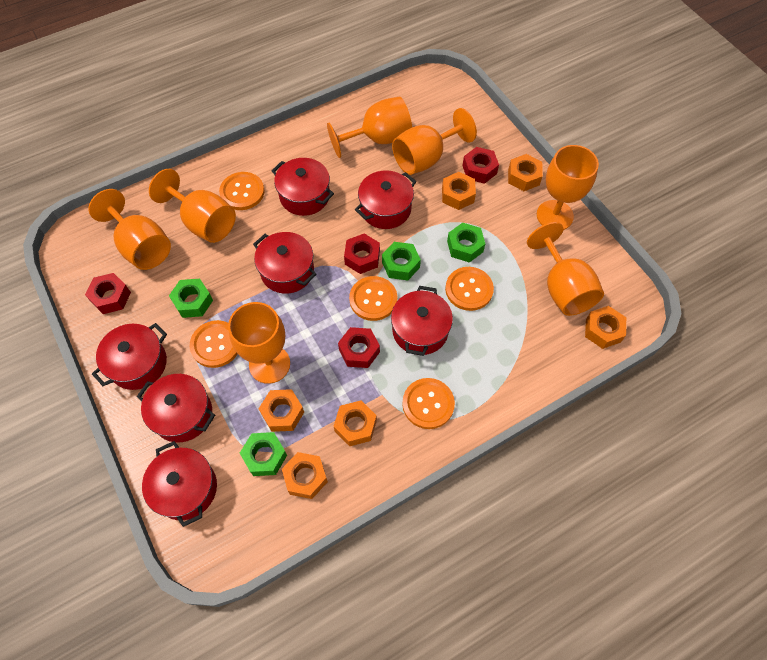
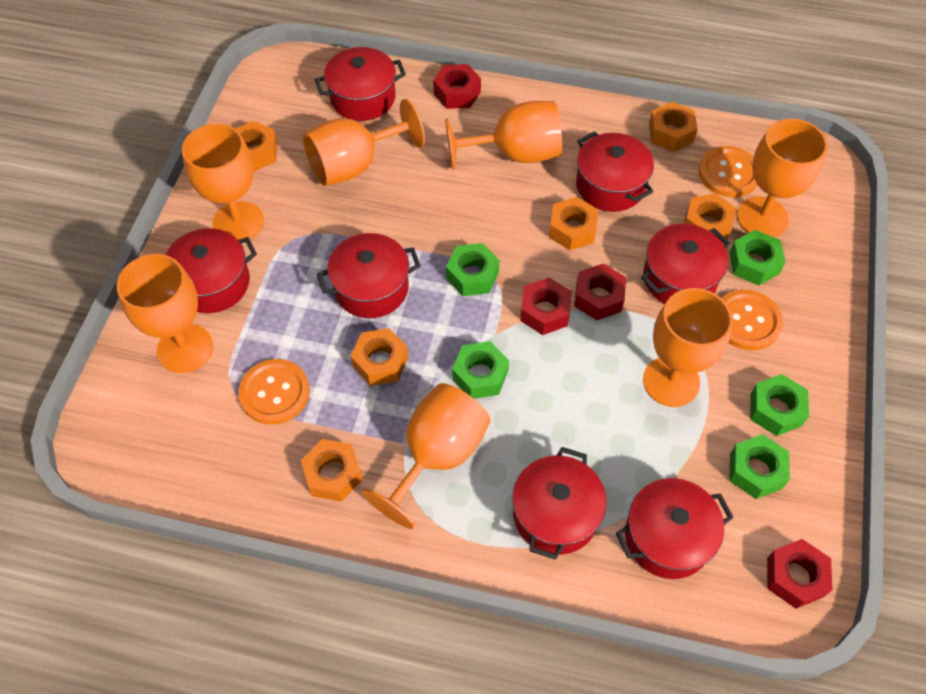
green nut: [169,279,213,318] [240,432,287,476] [382,242,421,281] [447,223,485,263] = 4 -> [446,243,500,296] [452,341,509,399] [729,230,786,285] [730,434,790,499] [750,374,809,436] = 5
orange button: [190,320,237,368] [219,172,264,210] [349,276,397,321] [402,378,455,429] [445,267,494,311] = 5 -> [238,359,310,425] [699,146,757,198] [722,290,783,350] = 3

